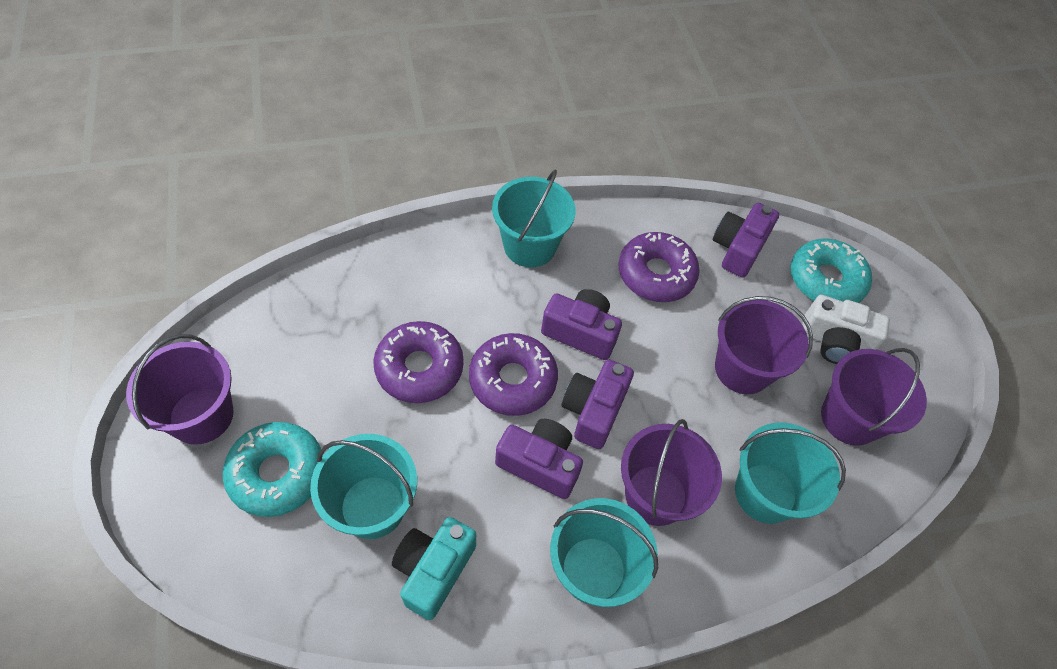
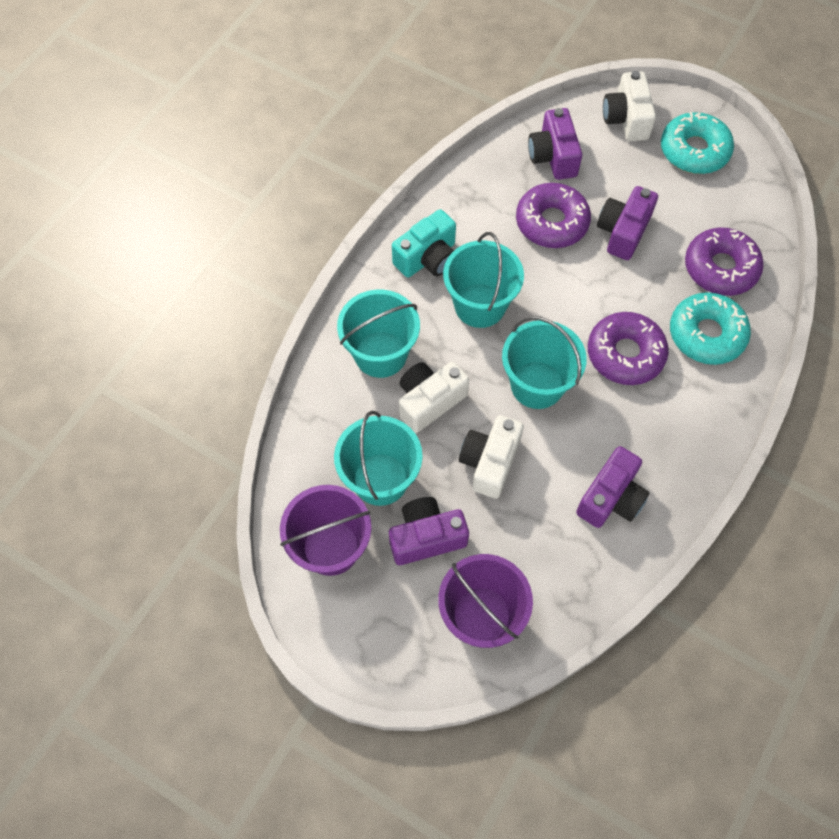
purple bucket: [126,334,234,444] [621,419,722,526] [715,296,813,394] [821,348,927,446] = 4 -> [280,485,371,576] [438,554,533,648] = 2
white camera: [802,295,890,364] = 1 -> [399,362,469,433] [459,415,524,499] [603,71,656,141] = 3

